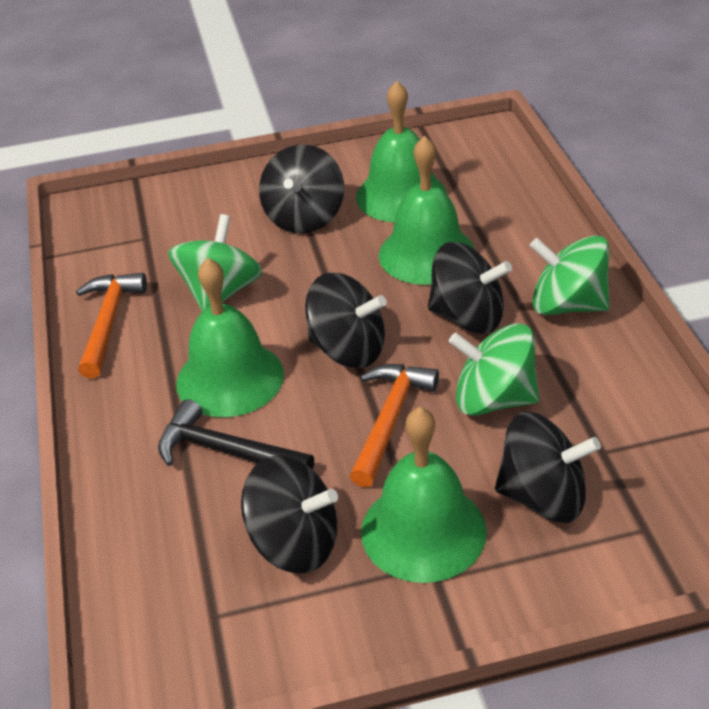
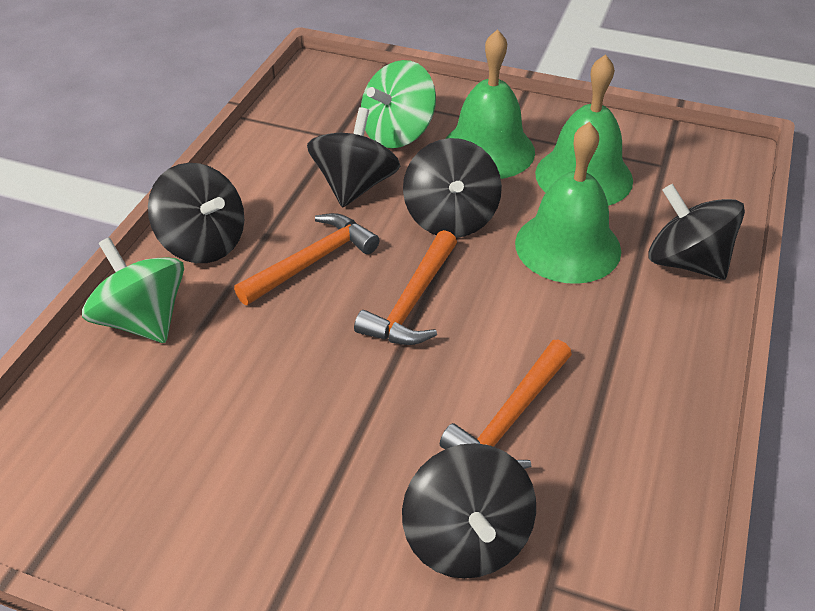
black hammer: [158,399,314,469] = 1 -> none = 0
green bell: [176,258,284,417] [356,81,446,222] [361,407,487,583] [379,136,475,285] = 4 -> [445,29,535,179] [515,122,621,284] [535,54,633,206] = 3
green spinning top: [168,214,262,312] [449,323,539,416] [530,235,610,315] = 3 -> [82,237,184,343] [361,60,436,148] = 2
orange hammer: [76,273,147,378] [350,364,439,488] = 2 -> [234,213,379,305] [354,230,457,345] [440,340,572,469] = 3

